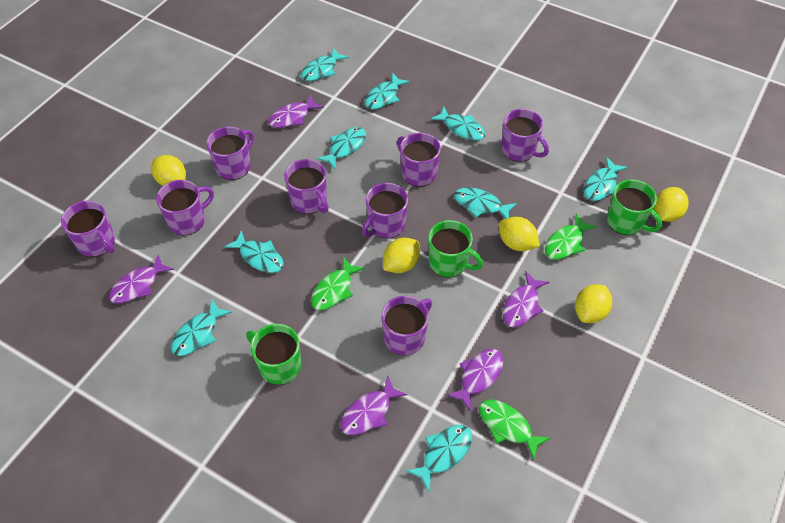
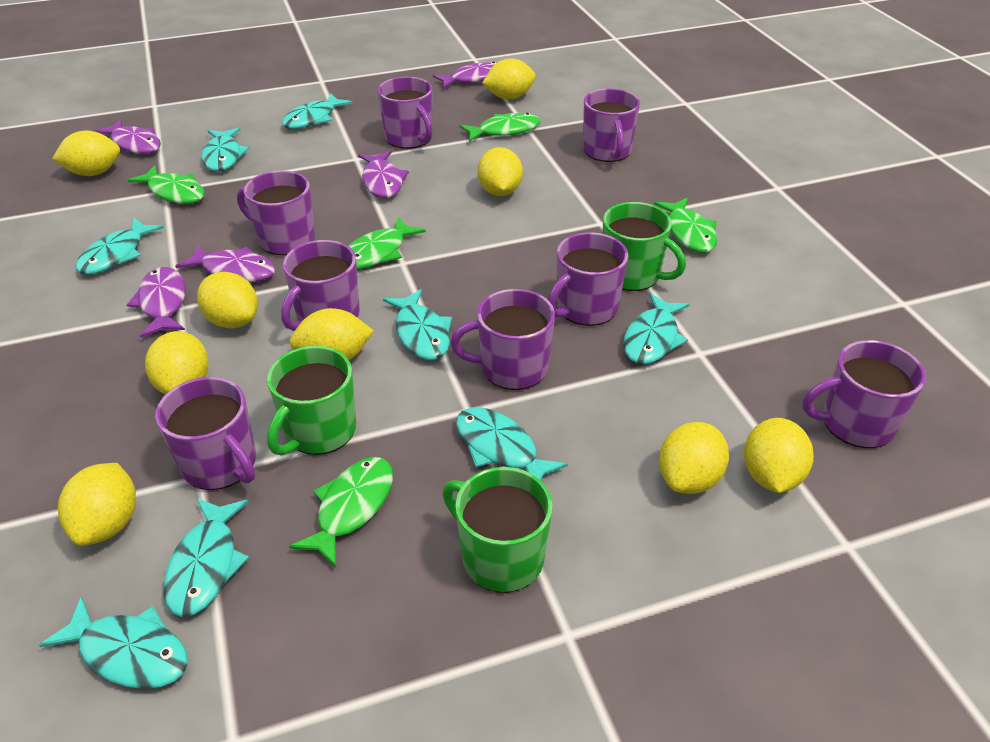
green fish: [311,257,365,310] [479,399,551,460] [545,213,597,260] = 3 -> [127,165,205,204] [289,457,393,567] [348,217,426,269] [459,113,541,142] [654,198,717,253] = 5
turquoise fish: [171,299,232,356] [224,230,284,273] [301,48,349,81] [317,127,366,169] [365,73,410,110] [406,425,472,492] [430,107,486,141] [454,187,517,219] [584,157,628,201] = 9 -> [39,596,188,689] [75,218,164,275] [163,498,249,617] [201,128,249,171] [282,93,353,129] [383,289,452,360] [456,407,568,480] [623,293,690,364] = 8
yellow lemon: [151,155,186,186] [383,238,420,273] [499,217,540,251] [575,285,612,323] [654,187,689,222] = 5 -> [52,130,120,176] [58,463,136,546] [145,331,208,394] [197,272,258,328] [290,308,374,360] [477,147,523,196] [482,59,536,99] [659,422,729,494] [744,418,814,493] = 9

